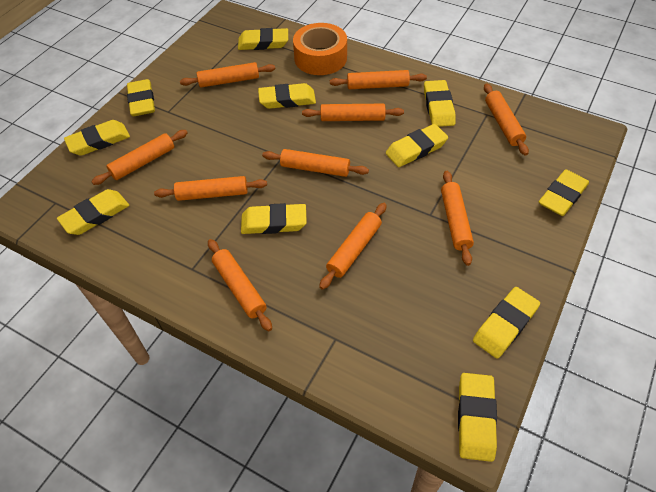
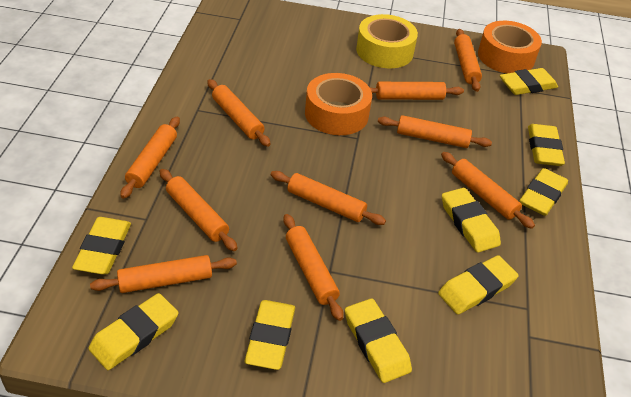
orange tape: [293,23,347,75] = 1 -> [305,73,372,135] [478,21,542,73] = 2
yellow eraser: [57,189,129,235] [64,120,130,156] [127,79,155,116] [238,28,288,50] [241,203,307,234] [258,83,316,109] [386,124,448,167] [424,80,456,127] [458,373,497,462] [473,287,540,358] [539,169,589,216] = 11 -> [72,217,131,274] [89,293,178,370] [245,300,295,370] [345,298,412,383] [438,255,519,315] [442,188,501,253] [500,68,558,95] [520,168,568,216] [528,124,565,166] = 9
yellow tape: none = 0 -> [356,14,418,68] = 1

